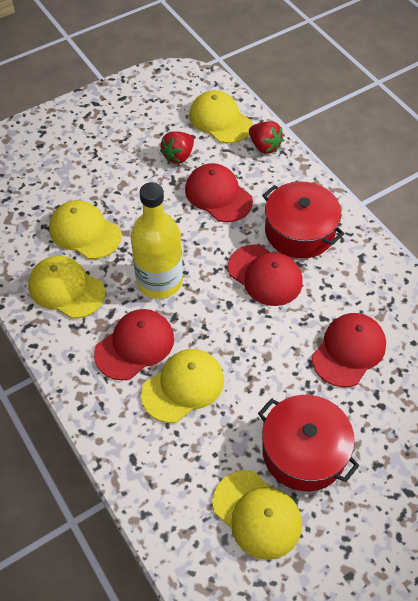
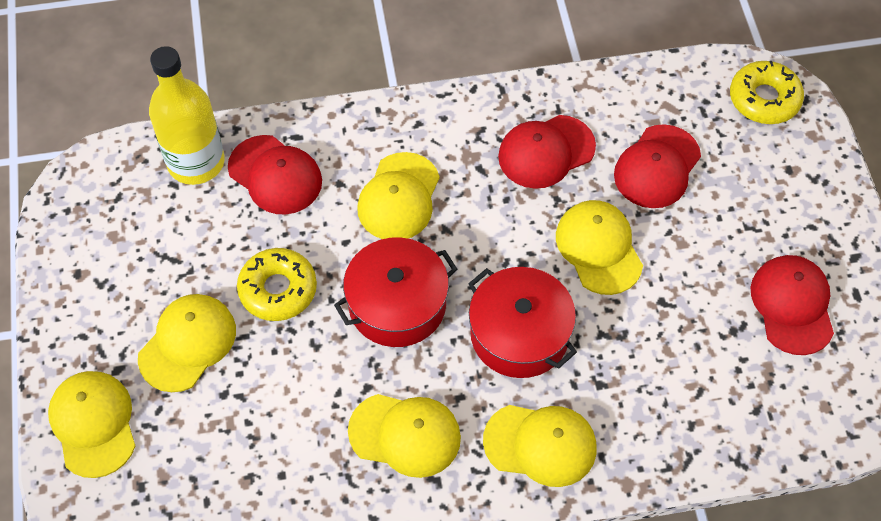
red strawberry: [160,131,194,164] [249,121,284,154] = 2 -> none = 0
yellow cap: [28,256,105,319] [49,200,122,259] [141,349,224,423] [189,90,252,143] [213,470,302,560] = 5 -> [48,371,135,478] [138,294,236,392] [348,394,461,478] [357,152,440,239] [483,405,596,487] [556,200,643,295] = 6
yellow donut: none = 0 -> [237,248,317,321] [730,61,804,124] = 2

